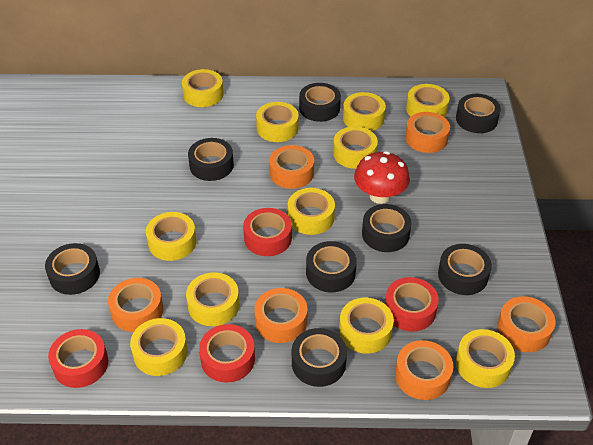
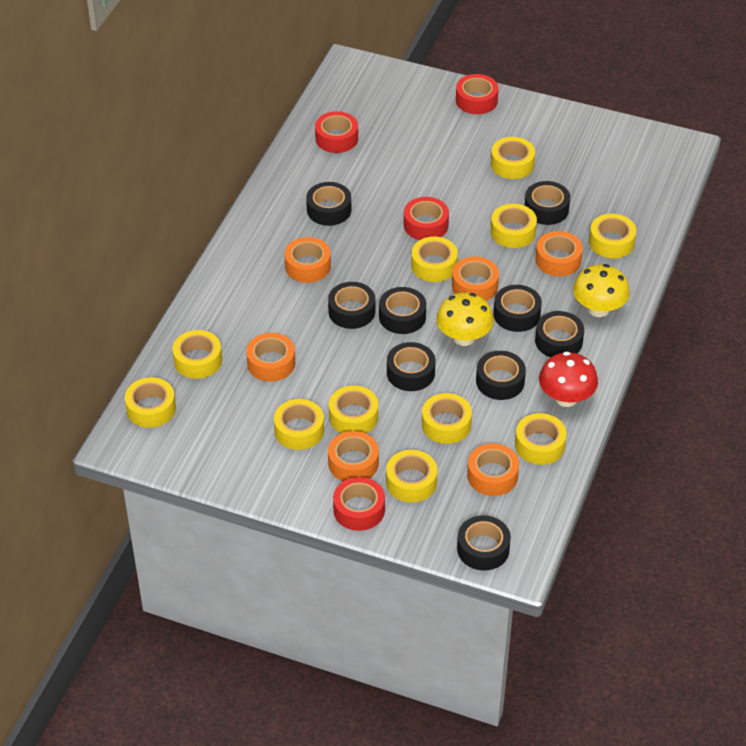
black tape: [45,243,100,295] [188,138,234,181] [292,328,347,387] [299,83,341,122] [306,241,357,292] [362,204,412,252] [438,244,492,295] [456,94,501,133] = 8 -> [306,182,351,226] [328,282,375,329] [379,287,426,334] [387,342,435,391] [457,515,511,571] [476,351,526,400] [493,285,542,332] [525,181,570,225] [535,311,584,357] = 9
yellow mushroom: none = 0 -> [436,292,494,346] [573,264,630,317] = 2

